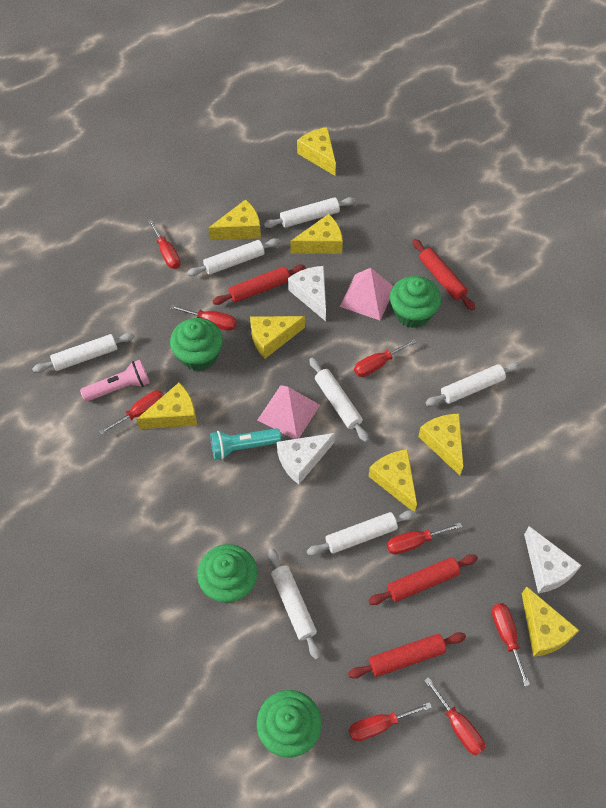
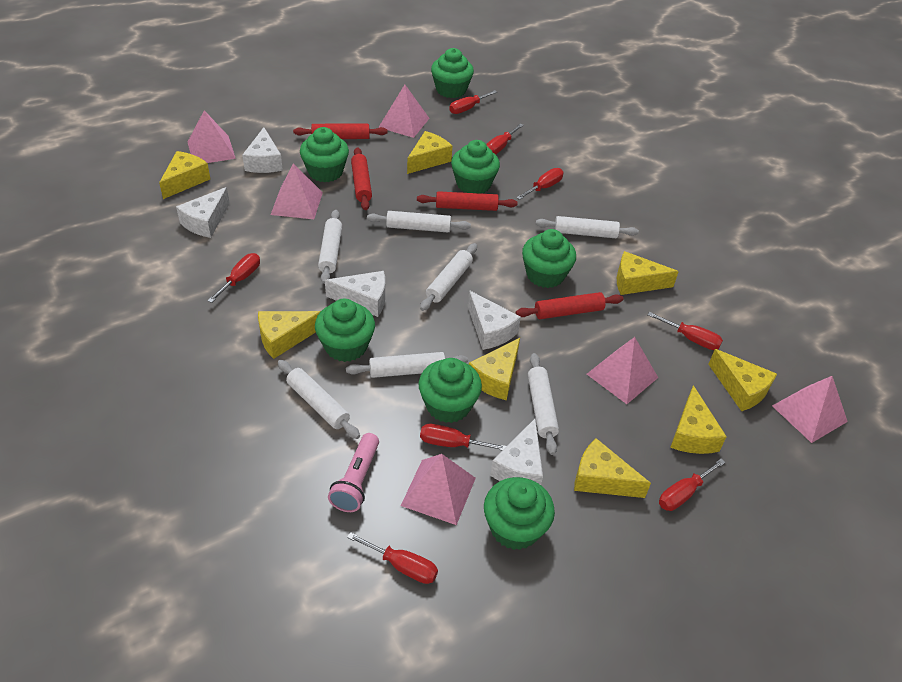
green cupcake: [170,318,223,371] [197,544,257,603] [257,690,322,758] [390,276,441,328] = 4 -> [300,127,349,182] [315,299,375,362] [419,358,482,423] [431,48,474,98] [451,140,500,194] [484,477,555,550] [522,229,576,288] = 7
pink pyramid: [258,385,320,439] [340,268,393,320] = 2 -> [188,110,236,163] [271,163,323,219] [378,85,430,138] [401,454,476,525] [587,337,658,404] [772,376,848,443] = 6
turquoise flashlight: [210,428,281,460] = 1 -> none = 0
white cheese: [277,433,335,484] [288,266,326,321] [524,526,582,593] = 3 -> [176,187,230,238] [242,127,283,173] [325,271,385,317] [468,290,521,350] [490,419,543,485] = 5

